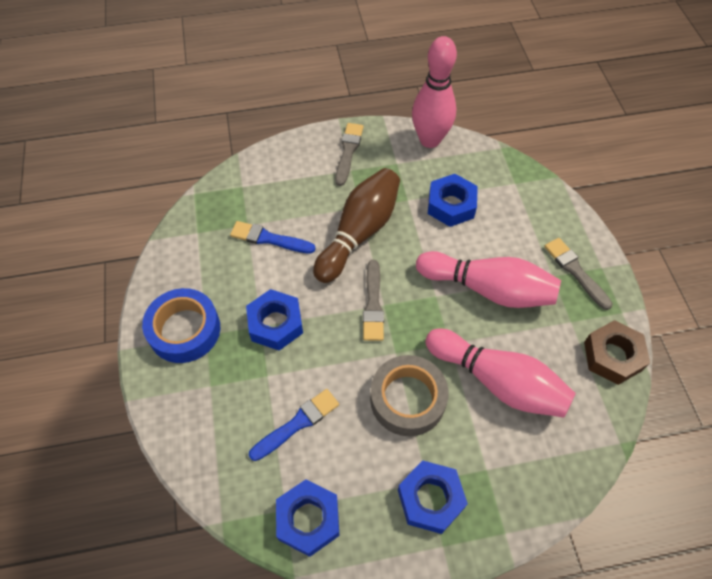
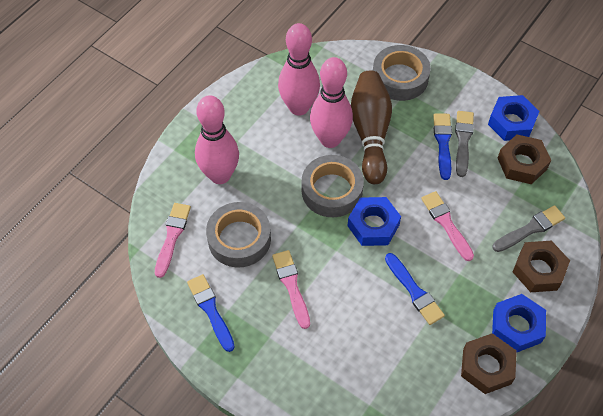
blue brush: [230,221,315,253] [249,389,339,461] = 2 -> [187,274,235,352] [385,253,445,325] [433,113,452,180] = 3
blue nut: [246,289,303,351] [276,480,339,557] [398,460,468,534] [428,174,478,227] = 4 -> [348,197,401,246] [488,95,539,141] [492,294,546,352] = 3
blue tape: [142,288,220,363] = 1 -> none = 0
brown nut: [584,320,650,385] = 1 -> [461,333,517,394] [498,135,551,184] [513,241,570,292] = 3
grey brush: [335,123,364,186] [363,260,384,341] [544,238,613,310] = 3 -> [455,111,474,177] [492,205,565,252] = 2
grey tape: [370,355,449,436] = 1 -> [206,202,271,268] [302,155,364,217] [373,45,431,101] = 3
pink brush: none = 0 -> [155,203,191,278] [272,250,310,329] [421,191,474,261] = 3

